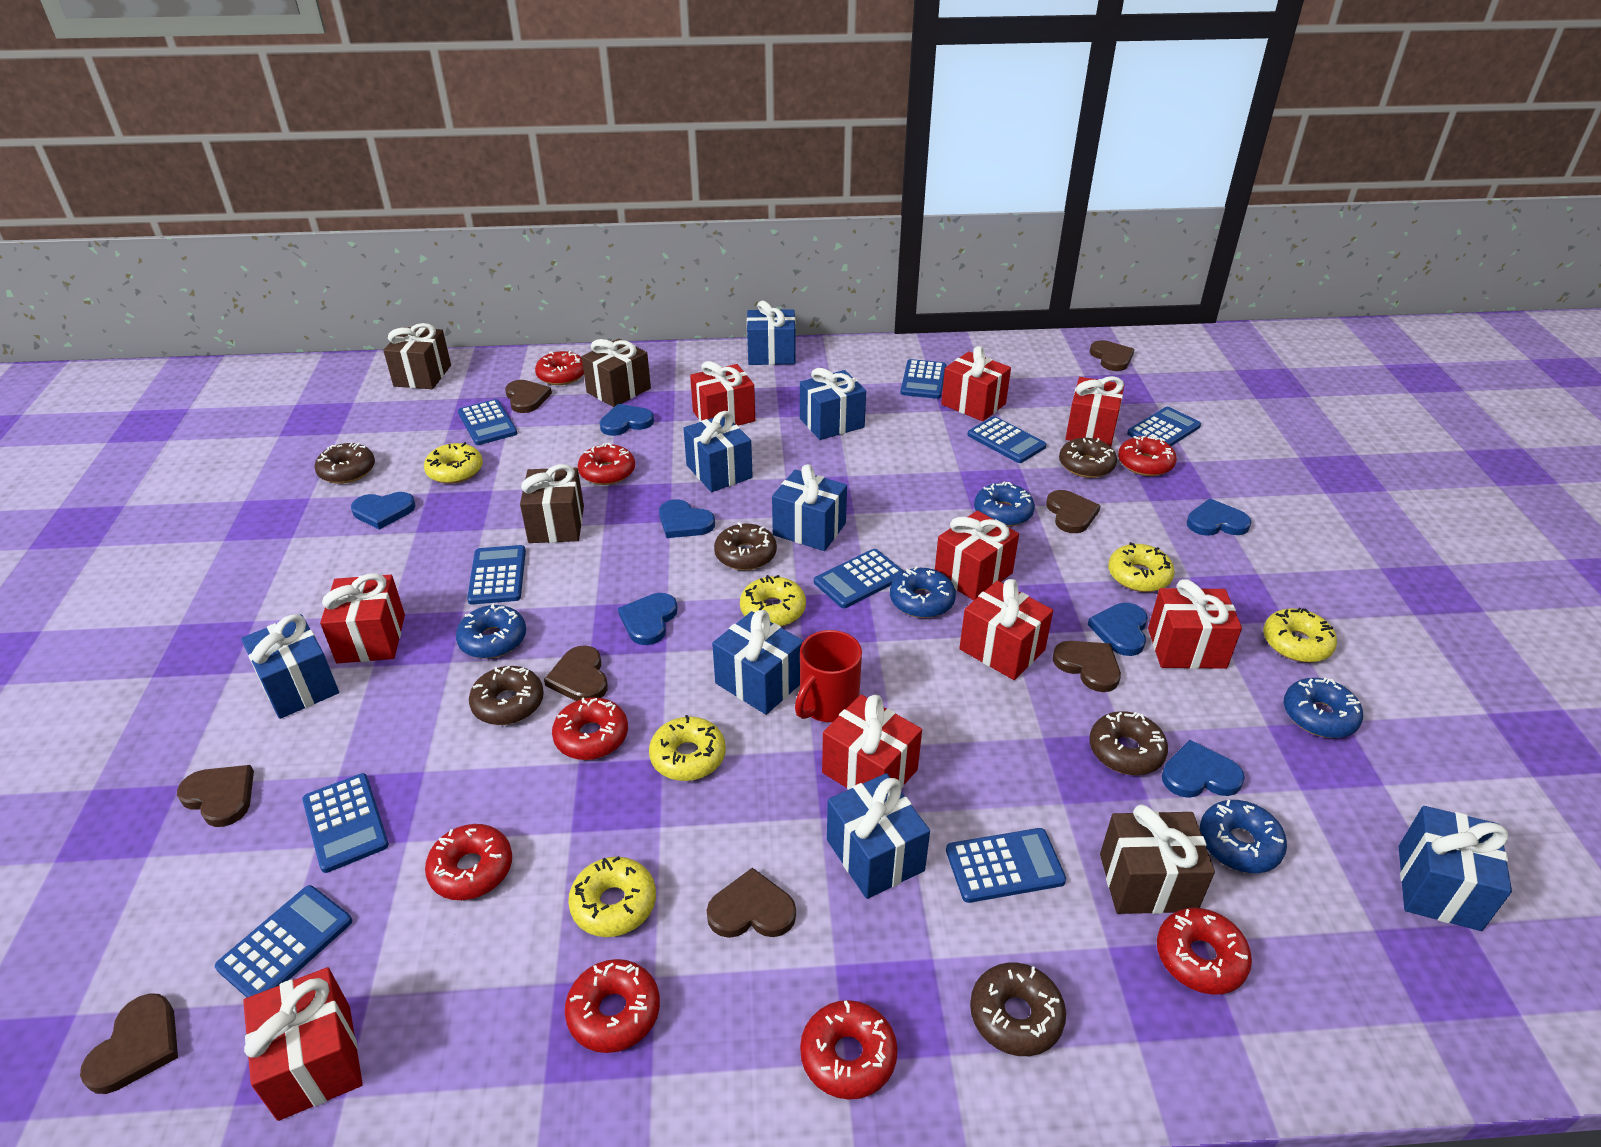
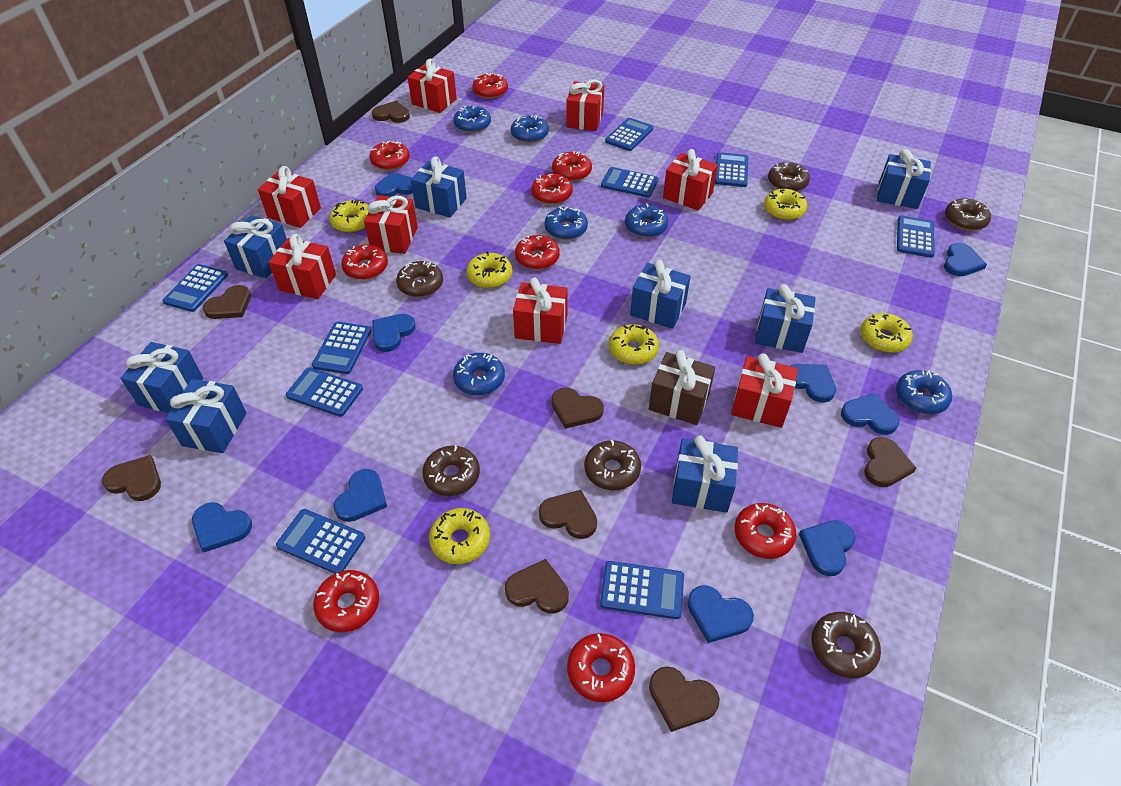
blue donut: [456,603,526,659] [890,566,956,618] [974,482,1035,526] [1200,800,1287,873] [1284,678,1363,738] = 5 -> [453,106,491,133] [453,353,505,395] [511,115,549,143] [545,207,588,240] [625,204,668,237] [896,370,952,414] = 6
blue heart: [351,492,416,530] [600,404,654,436] [618,593,678,645] [659,499,715,538] [1088,603,1148,656] [1162,740,1245,798] [1187,498,1252,536] = 7 -> [192,502,252,553] [334,469,387,522] [372,314,416,352] [375,172,413,197] [688,585,754,643] [790,364,836,403] [799,520,855,576] [841,393,899,435] [944,243,987,276] = 9
brown gift: [383,323,451,389] [520,464,584,543] [582,338,651,407] [1100,805,1215,914] = 4 -> [649,350,715,425] = 1
red donut: [425,824,512,900] [535,351,584,385] [552,697,628,760] [565,959,660,1053] [578,443,635,485] [800,1000,898,1100] [1118,436,1177,476] [1157,908,1252,995] = 8 -> [313,570,379,632] [341,245,388,280] [369,141,410,170] [472,73,508,99] [515,235,560,270] [531,174,573,204] [552,151,592,181] [567,633,635,702] [735,503,796,559] = 9
red gift: [243,967,363,1121] [320,573,405,663] [690,361,755,426] [822,695,922,790] [935,510,1019,600] [941,346,1011,421] [959,579,1053,680] [1065,376,1124,447] [1148,579,1242,669] = 9 -> [258,166,321,228] [269,234,336,299] [364,195,418,254] [408,59,457,113] [513,277,568,344] [566,79,604,131] [663,149,718,211] [731,353,798,428] = 8
red mug: [795,630,862,722] = 1 -> none = 0

